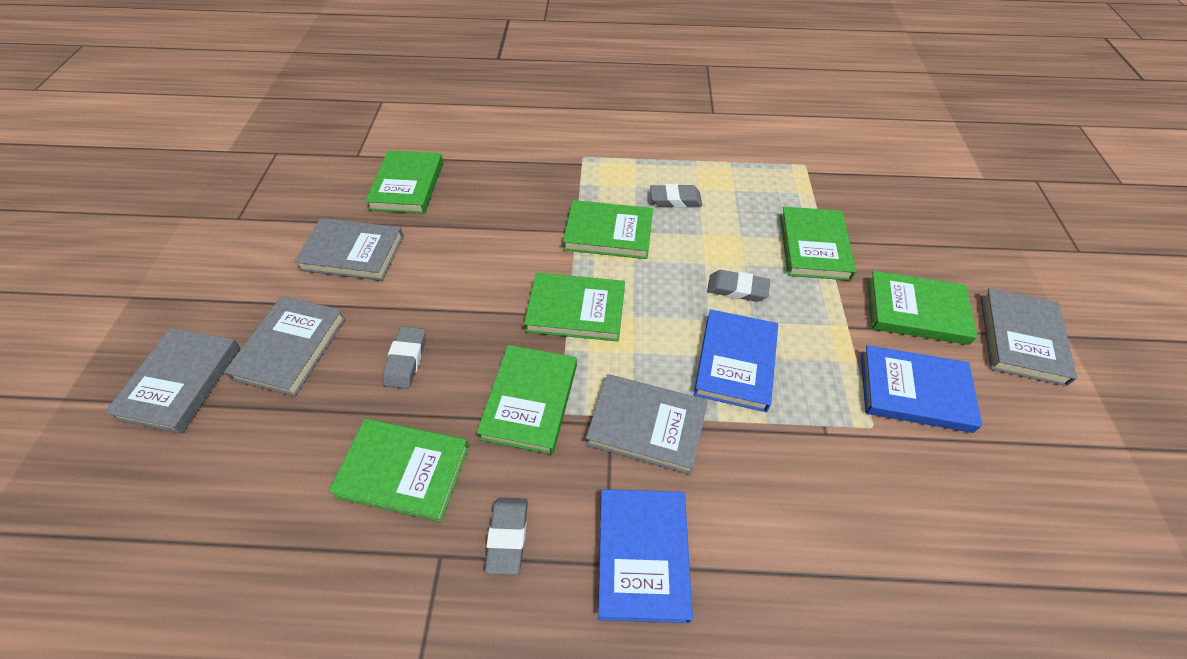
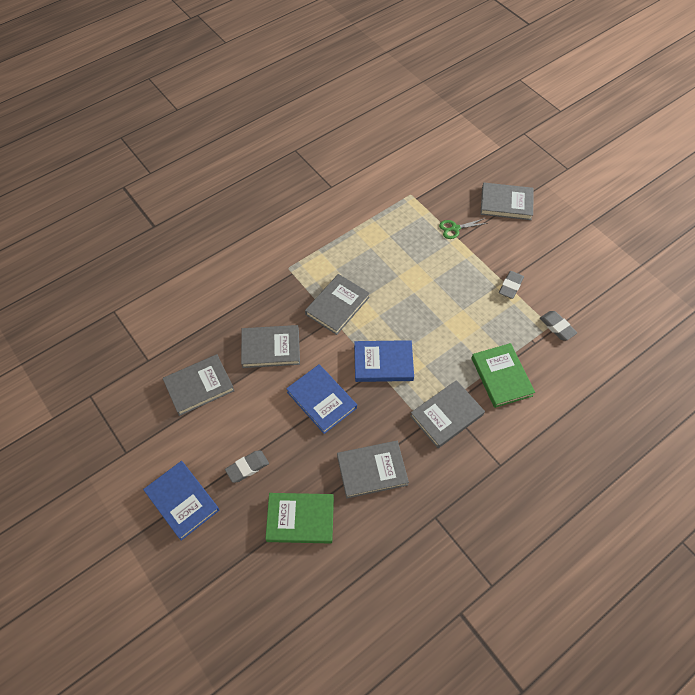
green book: [328,418,469,522] [365,150,443,214] [476,345,577,455] [524,273,625,342] [563,200,653,259] [780,207,856,281] [868,271,978,345] = 7 -> [265,493,334,544] [471,343,535,408] = 2
green scissors: none = 0 -> [439,218,488,239] = 1
grey book: [104,328,240,433] [224,296,346,397] [294,218,404,281] [586,374,708,475] [981,288,1077,386] = 5 -> [162,354,234,416] [241,325,300,368] [305,274,370,335] [337,441,409,498] [410,380,485,448] [480,183,534,220] = 6
grey eraser: [383,326,426,389] [485,498,528,575] [650,184,702,207] [707,270,770,302] = 4 -> [225,451,269,483] [499,271,524,299] [540,311,577,341] = 3

